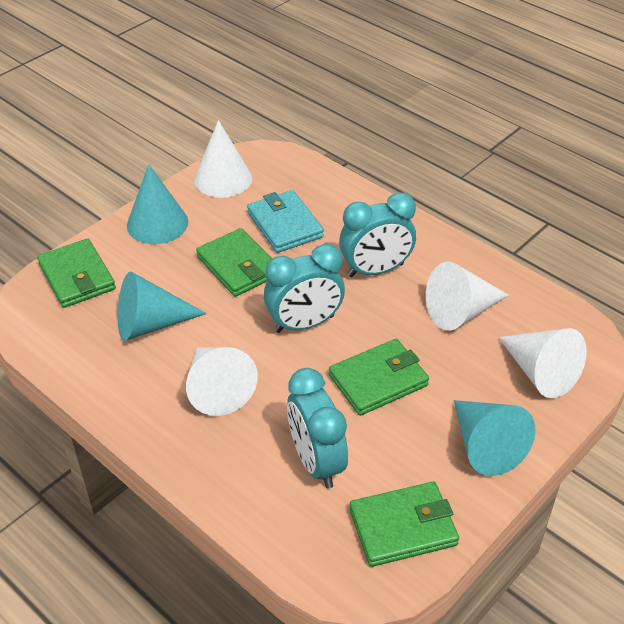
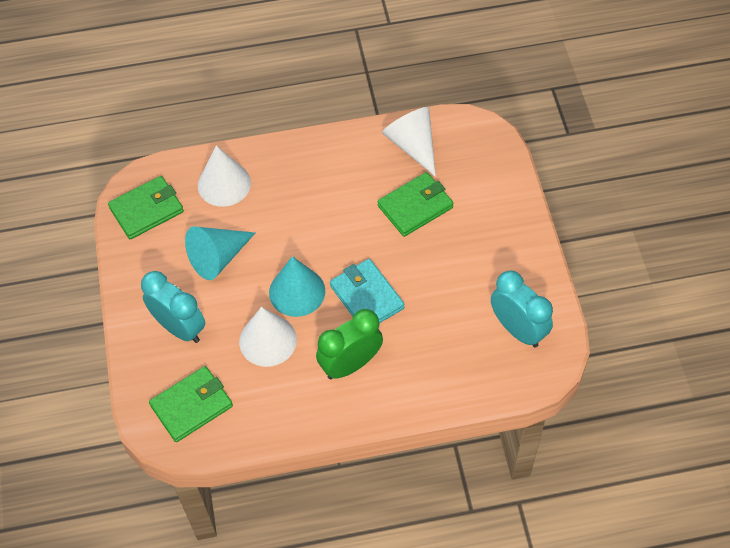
green clock: none = 0 -> [316,309,383,379] = 1
green wallet: [37,238,116,308] [196,228,272,297] [329,339,429,416] [350,482,459,567] = 4 -> [108,176,184,239] [149,366,233,442] [378,172,454,237] = 3
turquoise clock: [264,244,345,333] [287,368,348,488] [339,192,416,277] = 3 -> [141,271,205,343] [491,270,553,347] = 2
turquoise cone: [118,272,207,341] [127,164,188,244] [454,400,536,476] = 3 -> [185,226,255,280] [269,256,325,317] = 2
white cone: [186,347,258,416] [194,120,252,198] [426,262,509,331] [498,328,587,398] = 4 -> [198,146,251,207] [239,307,297,367] [382,107,436,177] = 3

